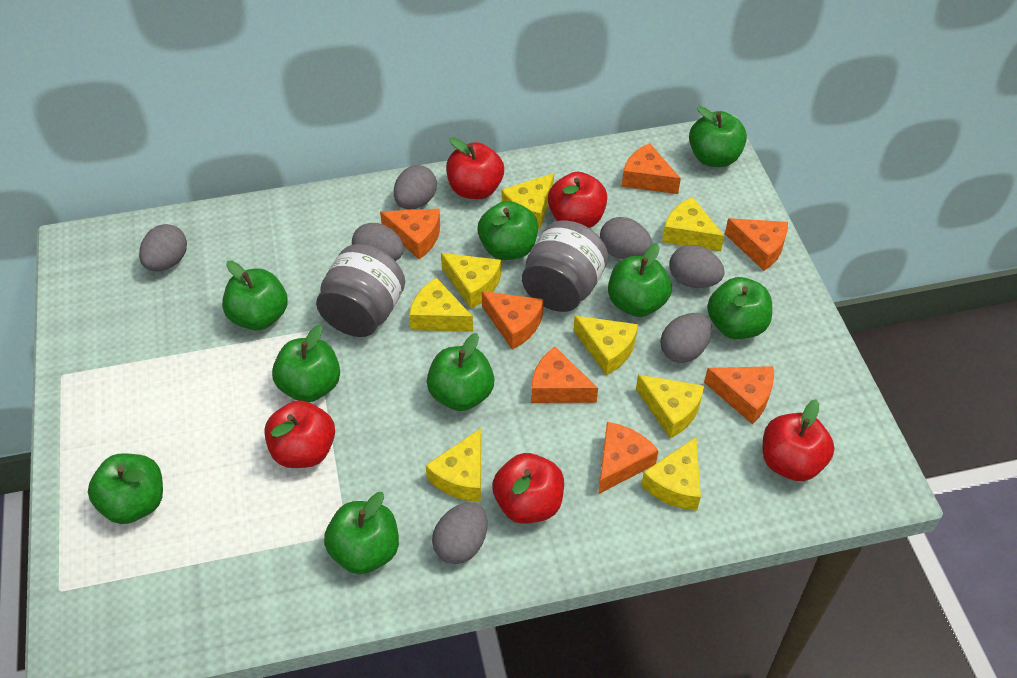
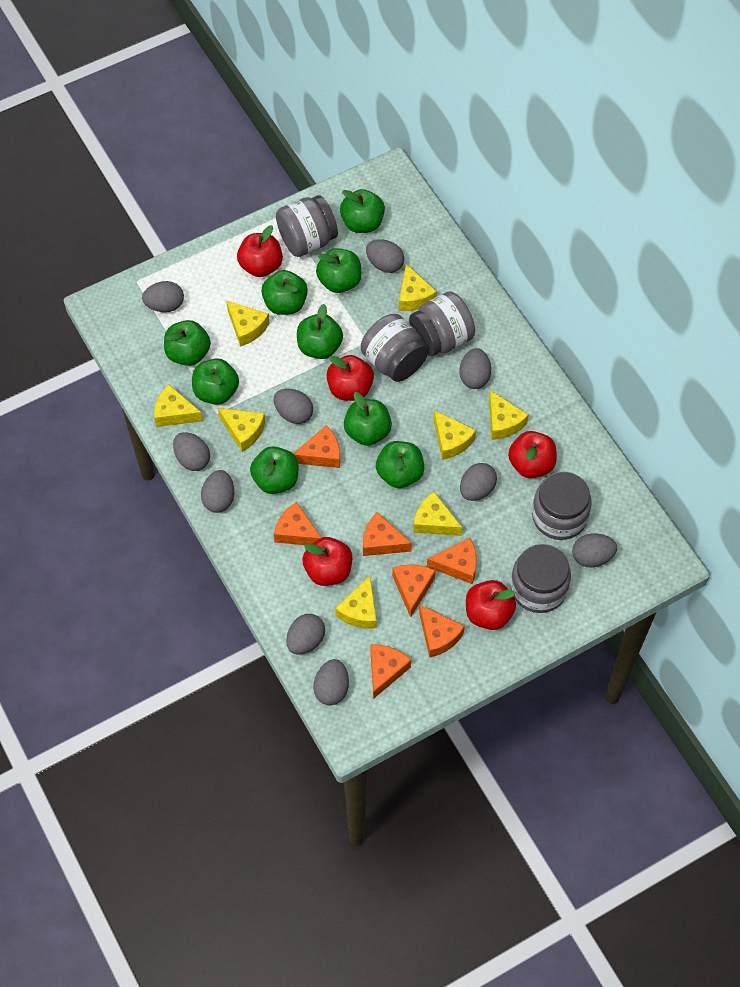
grey egg: [139,224,187,272] [352,223,404,261] [394,165,437,210] [432,502,487,564] [600,217,652,259] [661,313,712,363] [669,245,725,288] = 7 -> [142,281,184,312] [173,432,210,471] [201,470,234,513] [274,389,313,424] [286,614,325,655] [313,659,349,705] [366,239,404,273] [459,348,491,389] [460,463,497,501] [572,533,617,568] = 10
grey jar: [316,244,405,337] [522,221,608,312] = 2 -> [276,195,338,257] [361,314,428,382] [409,292,475,356] [510,544,571,613] [532,472,592,540] = 5

